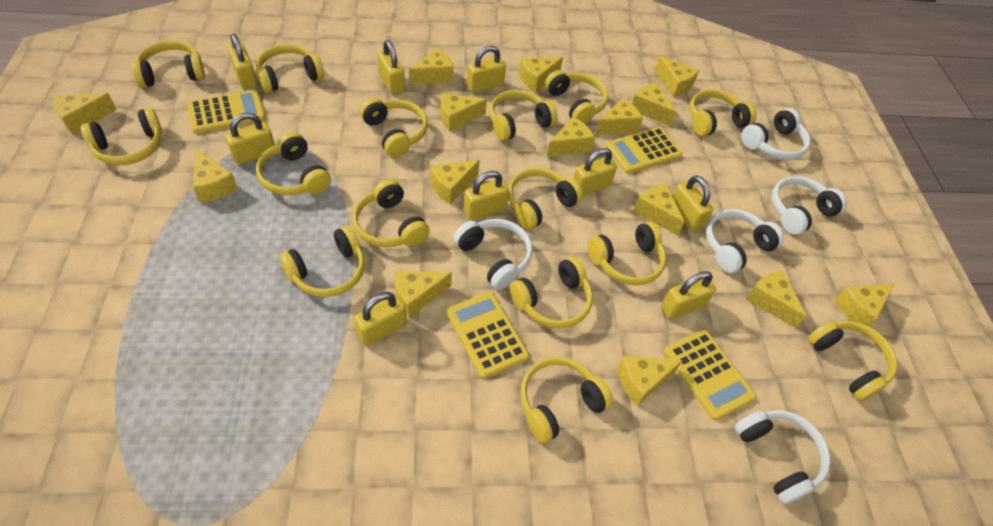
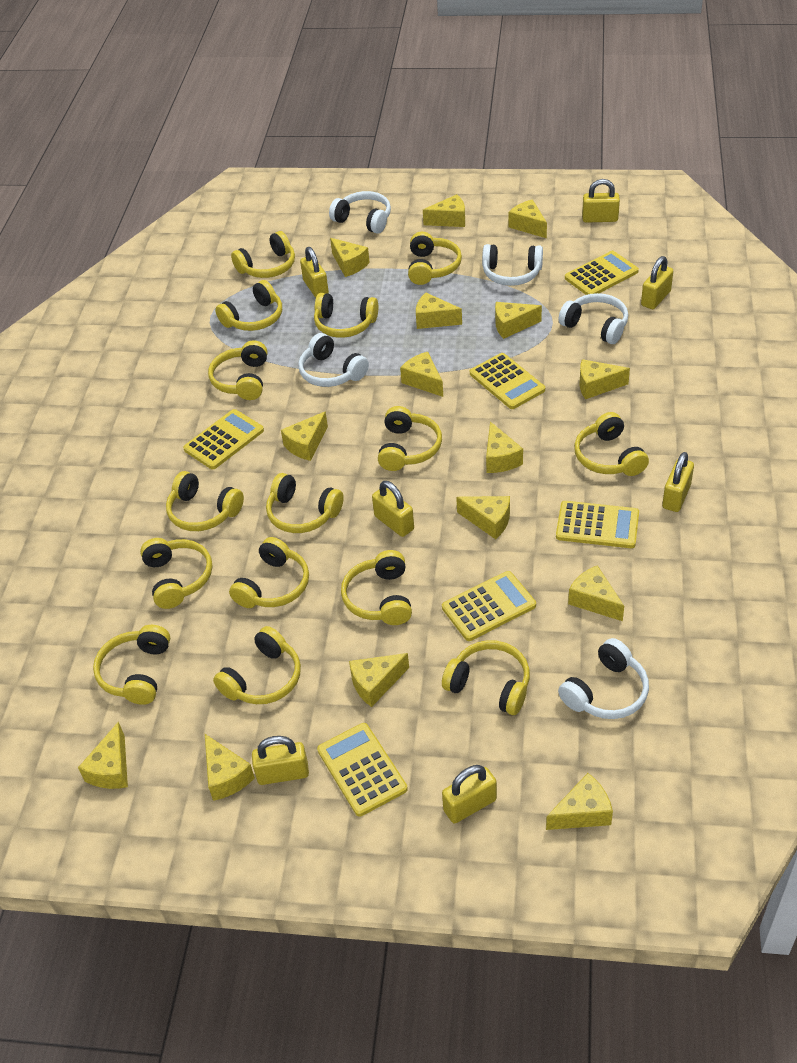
yellow calculator: [187,90,266,134] [446,292,529,379] [606,127,682,174] [664,330,756,420] = 4 -> [183,409,264,469] [317,723,408,817] [442,571,536,641] [470,353,545,409] [556,501,639,548] [565,251,639,295] = 6
yellow padlock: [225,113,275,165] [228,33,257,89] [354,292,407,346] [377,40,405,94] [463,171,509,220] [467,46,506,93] [573,148,617,196] [661,271,716,319] [673,175,713,232] = 9 -> [252,736,309,785] [300,247,329,298] [372,481,414,537] [442,765,497,823] [582,179,620,223] [641,256,673,309] [662,452,694,512] = 7

